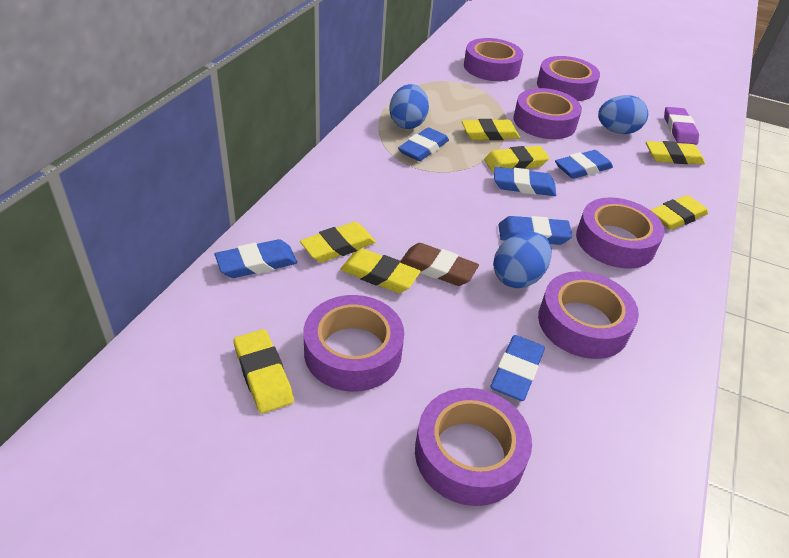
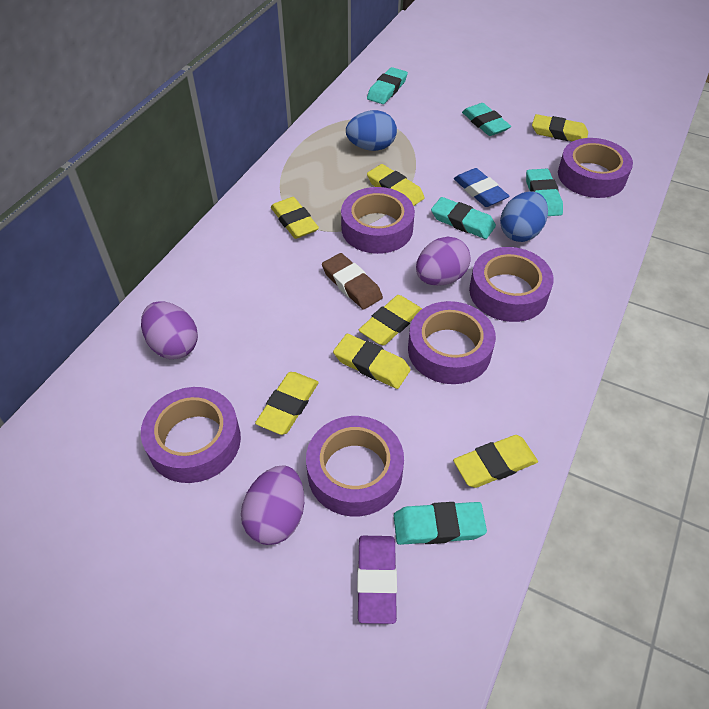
blue egg: [389,84,429,129] [493,232,552,288] [598,95,648,134] = 3 -> [346,110,397,151] [500,191,548,242] = 2
blue eraser: [215,239,297,278] [398,127,449,161] [490,335,545,401] [494,167,556,196] [499,216,573,245] [555,150,613,179] = 6 -> [454,168,509,207] = 1
purple egg: none = 0 -> [141,301,198,359] [241,465,304,545] [416,237,470,286] = 3
purple tape: [304,295,404,392] [415,388,532,506] [464,38,523,81] [513,88,582,139] [537,56,600,101] [538,271,639,359] [576,198,665,269] = 7 -> [141,387,241,483] [306,416,404,517] [341,187,415,254] [408,301,496,384] [469,247,554,322] [558,138,633,198] = 6
turquoise eraser: none = 0 -> [367,67,408,104] [394,502,487,545] [431,197,496,239] [462,103,511,136] [526,169,563,216] = 5

